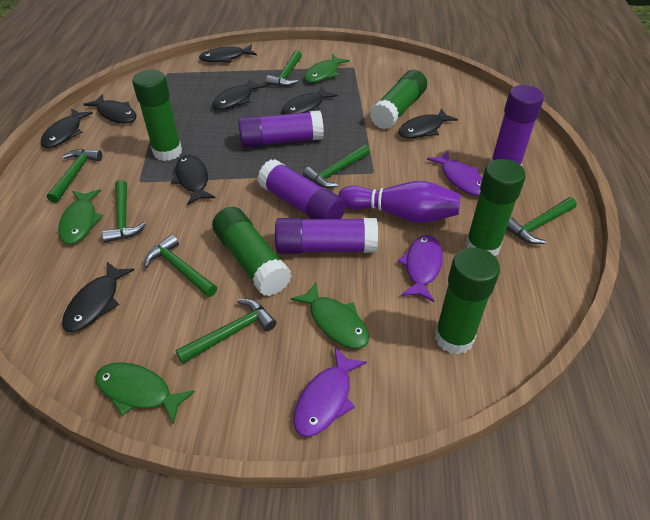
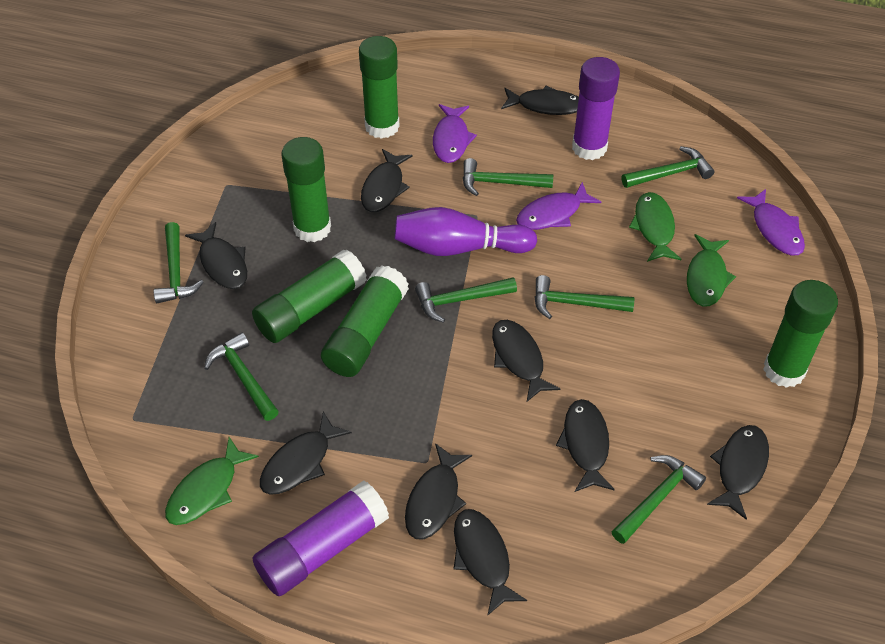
black fish: [41,109,93,148] [62,262,134,332] [83,94,137,123] [171,155,215,205] [199,45,257,63] [212,78,266,110] [282,87,338,115] [398,108,458,138] = 8 -> [185,222,247,289] [260,412,352,495] [361,149,412,212] [405,443,472,540] [453,509,527,616] [492,320,560,402] [501,86,579,115] [556,399,615,492] [707,425,769,520] = 9
green fish: [58,189,103,244] [95,362,195,424] [291,282,369,349] [304,54,350,83] = 4 -> [165,437,259,525] [629,192,681,262] [687,234,736,307] = 3
purple glue stick: [238,110,324,148] [258,159,346,219] [275,218,378,254] [491,85,544,165] = 4 -> [253,480,389,596] [572,57,620,160] = 2

